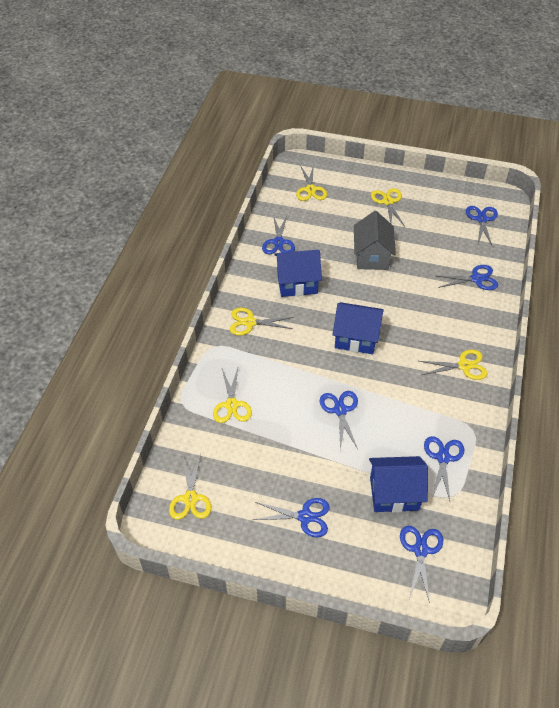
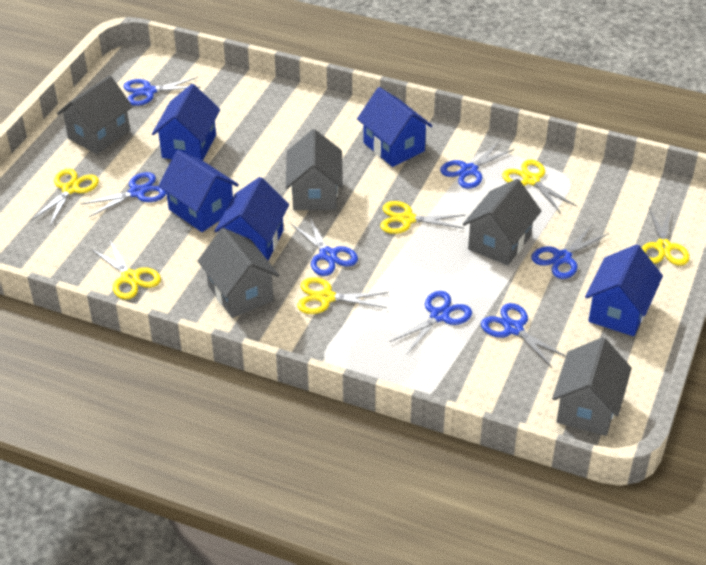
blue house: [274,250,322,297] [333,302,384,354] [369,456,428,513] = 3 -> [152,84,220,161] [158,150,239,232] [215,177,289,260] [357,87,433,167] [585,244,663,336] = 5
grey house: [354,211,396,270] = 1 -> [57,75,133,154] [198,228,279,318] [286,129,343,210] [463,179,541,266] [552,337,632,436] = 5

